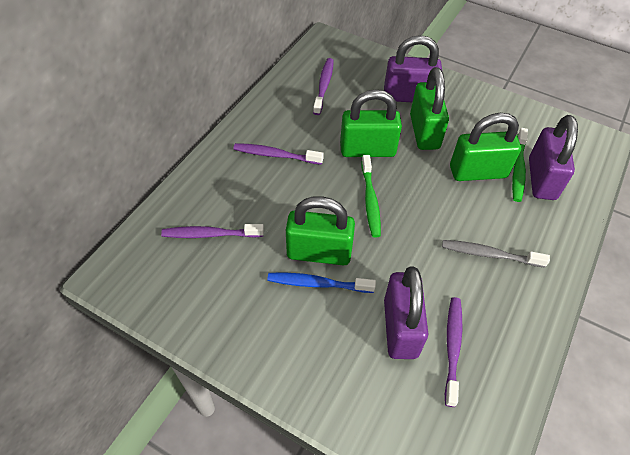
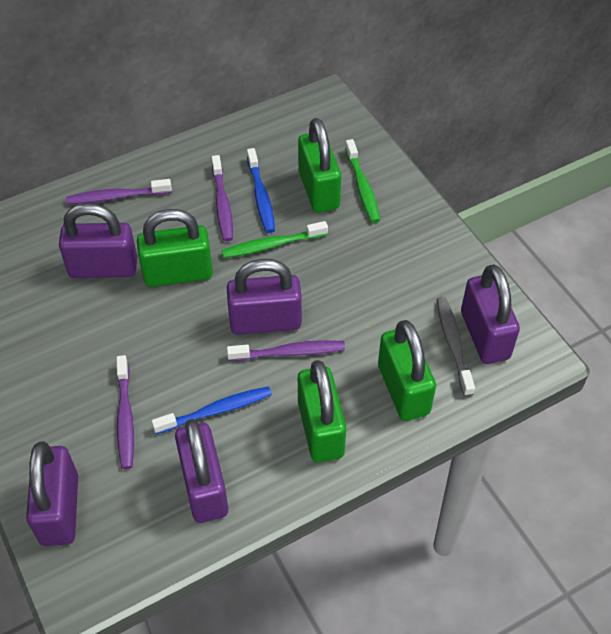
blue toothbrush: [267,273,376,293] = 1 -> [151,386,272,434] [247,148,275,233] = 2
purple padlock: [384,35,442,102] [384,266,428,359] [529,115,578,200] = 3 -> [26,441,78,546] [59,203,137,278] [175,419,228,523] [227,259,302,335] [461,264,520,364] = 5

